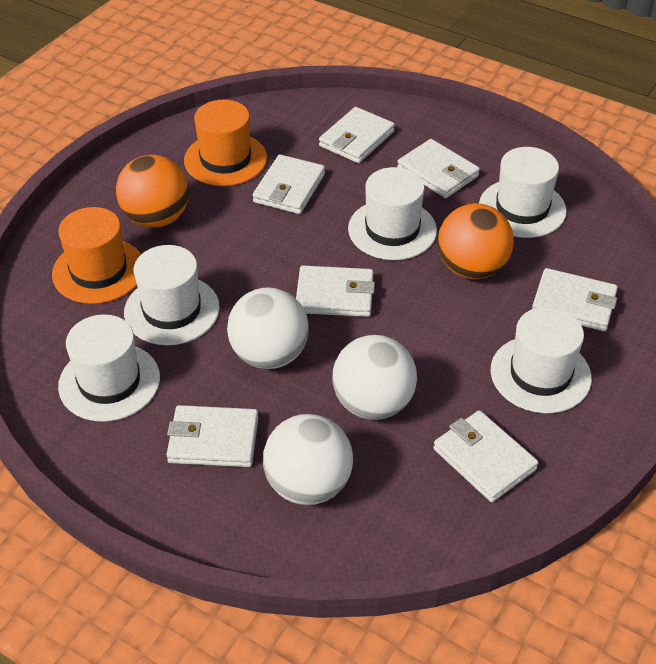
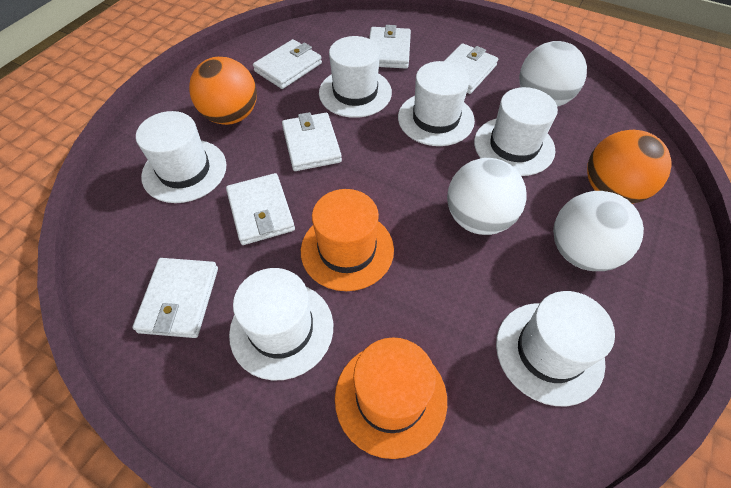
white hat: [58,314,160,422] [124,245,220,345] [348,167,437,260] [479,147,567,238] [491,307,592,413] = 5 -> [136,111,227,203] [229,268,333,381] [319,36,392,118] [398,61,475,146] [474,87,558,176] [496,291,615,406] = 6
white wallet: [166,405,258,467] [253,155,325,214] [296,265,375,317] [319,107,395,163] [397,139,480,198] [433,410,539,502] [532,268,618,331] = 7 -> [132,258,218,338] [226,173,295,245] [253,39,322,89] [282,112,342,171] [369,25,411,68] [444,43,498,94] = 6

